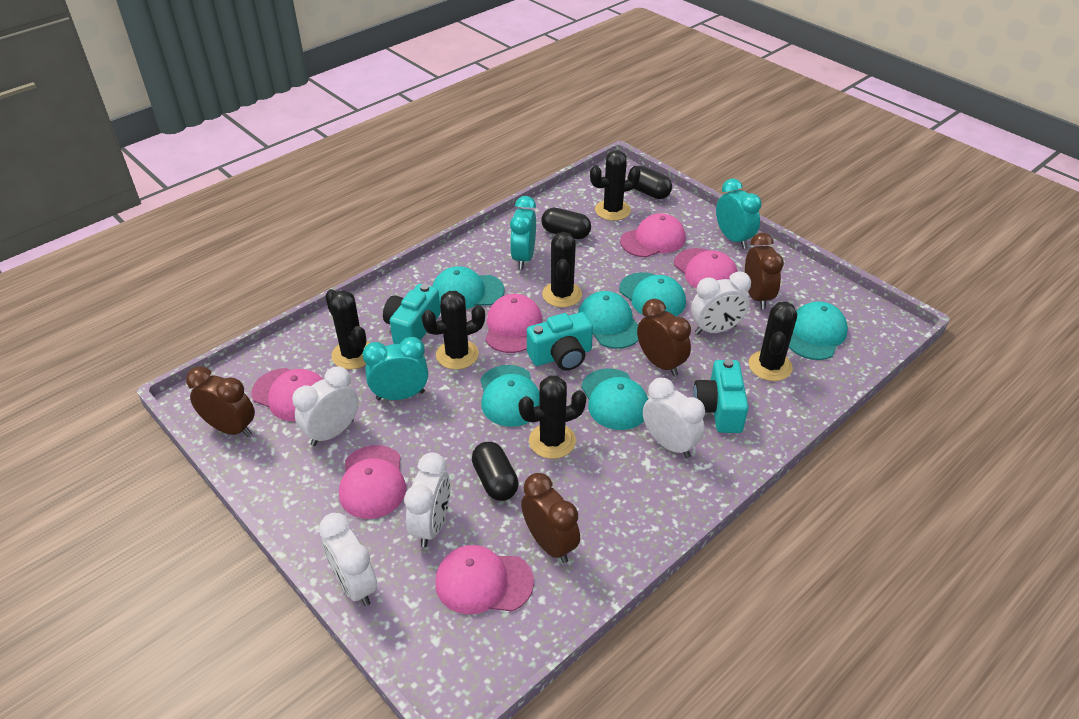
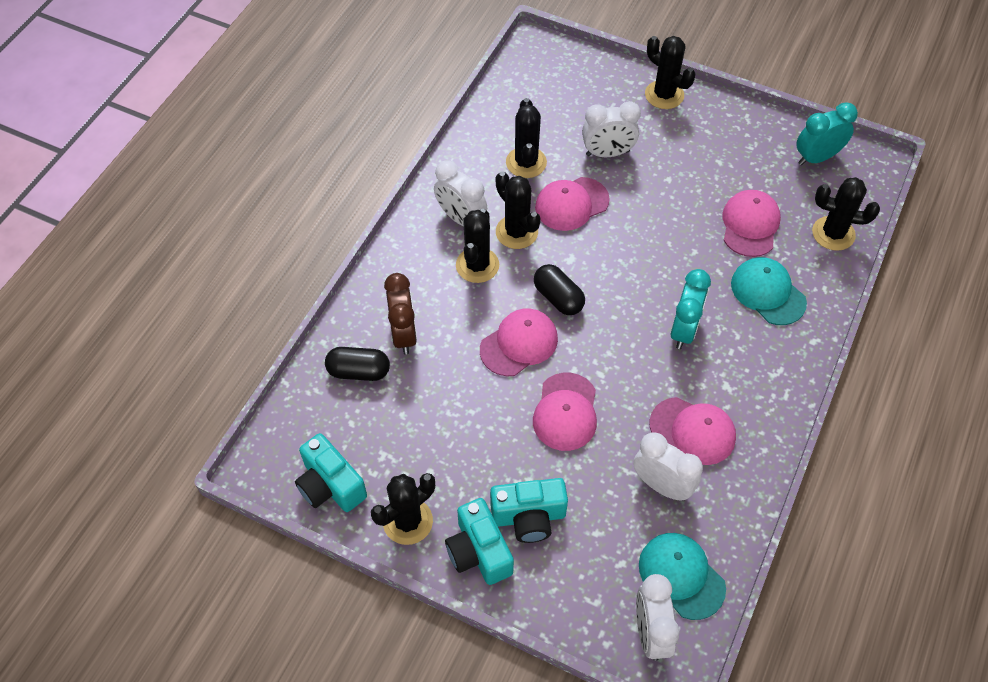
black capsule: [472,442,519,501] [541,208,591,239] [628,166,672,199] = 3 -> [325,347,390,381] [534,264,585,315] = 2
brown clock: [186,366,255,437] [521,473,580,563] [637,299,691,376] [745,233,784,309] = 4 -> [384,273,417,354] = 1
pink cap: [251,368,323,421] [339,445,406,519] [435,545,534,614] [485,294,542,353] [620,213,686,257] [674,248,738,289] = 6 -> [480,308,558,376] [533,373,597,451] [535,177,610,231] [649,397,736,465] [722,190,781,257] = 5
turquoise cap: [432,266,505,309] [480,365,540,427] [578,291,639,349] [581,368,648,430] [619,272,686,317] [789,301,848,360] = 6 -> [639,533,726,620] [731,257,807,325] = 2
turquoise clock: [362,337,428,400] [510,196,536,269] [716,179,762,249] = 3 -> [671,269,711,349] [796,102,858,166] = 2
white clock: [292,366,358,446] [319,513,377,606] [404,452,450,547] [643,378,705,458] [691,271,751,334] = 5 -> [434,161,487,226] [582,101,641,157] [633,432,703,501] [636,574,680,661] = 4

